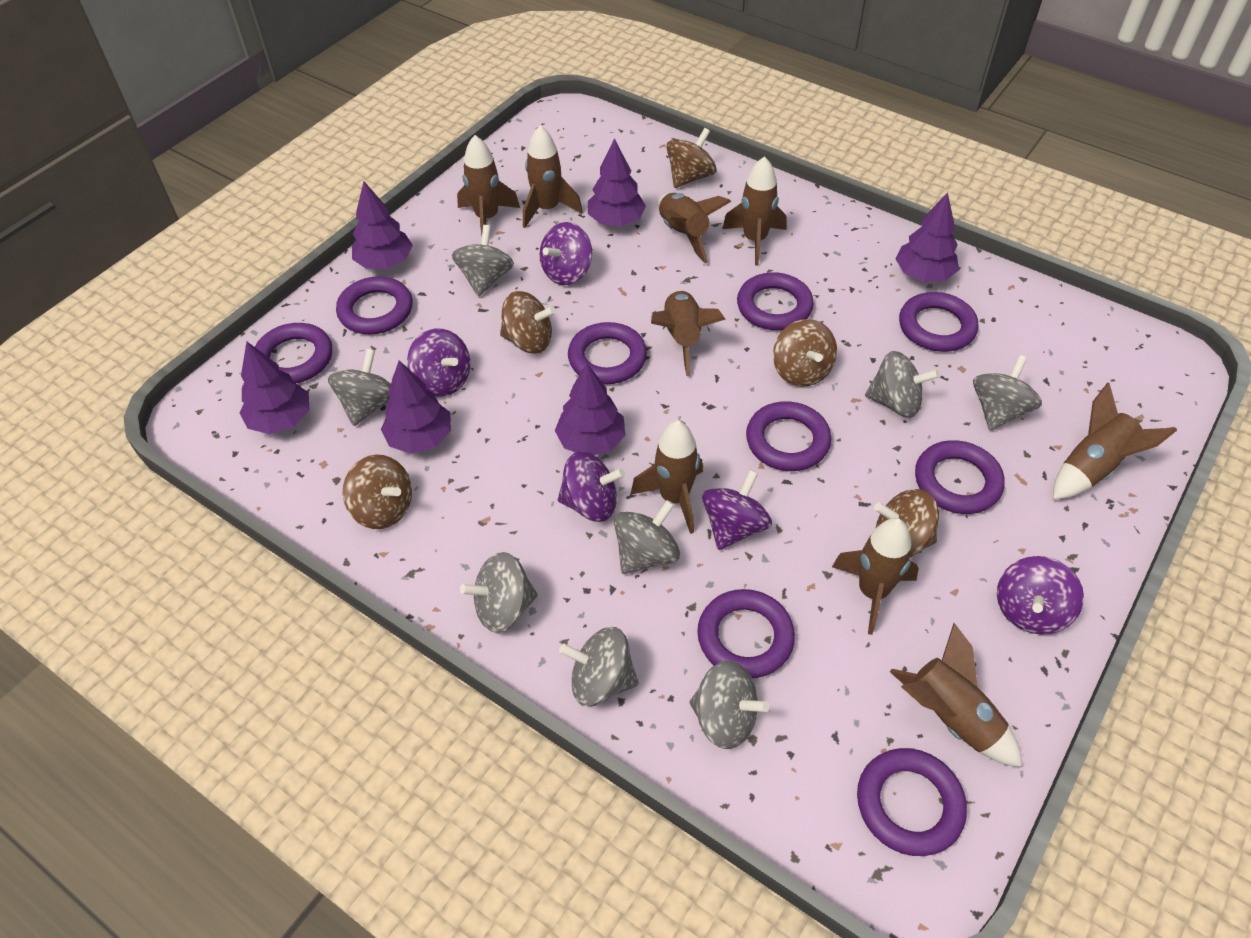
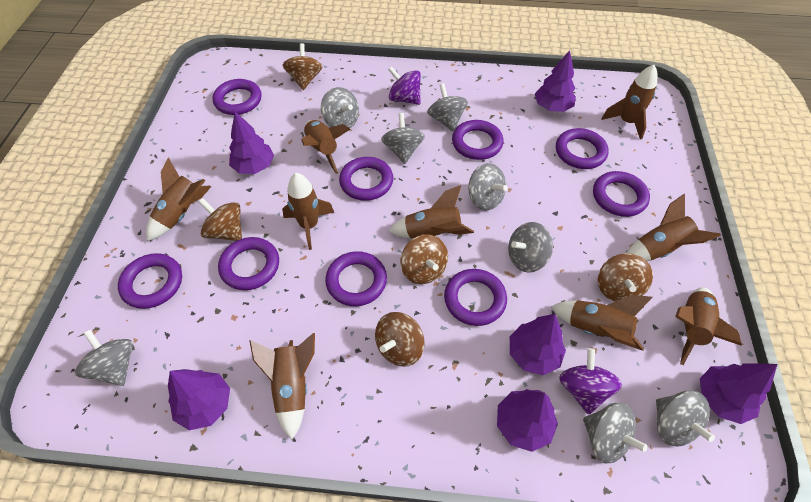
purple spinning top: [407,329,471,396] [540,222,592,285] [558,452,625,522] [702,470,772,550] [997,556,1084,635] = 5 -> [388,66,421,105] [559,348,622,415] = 2

